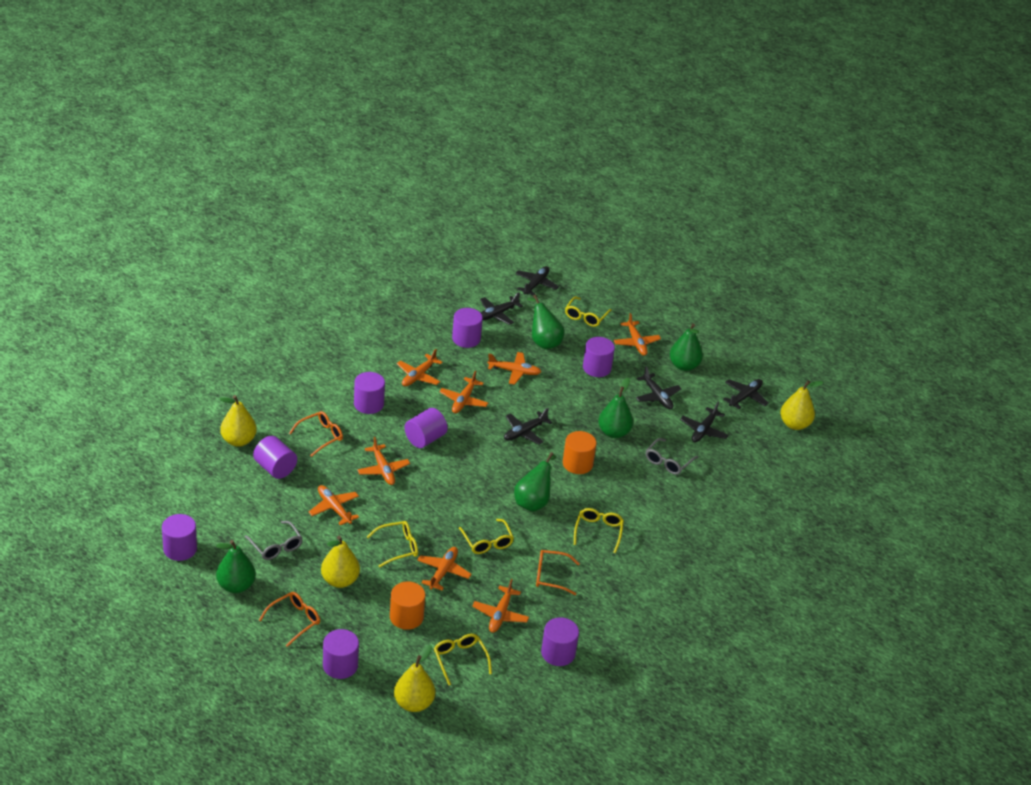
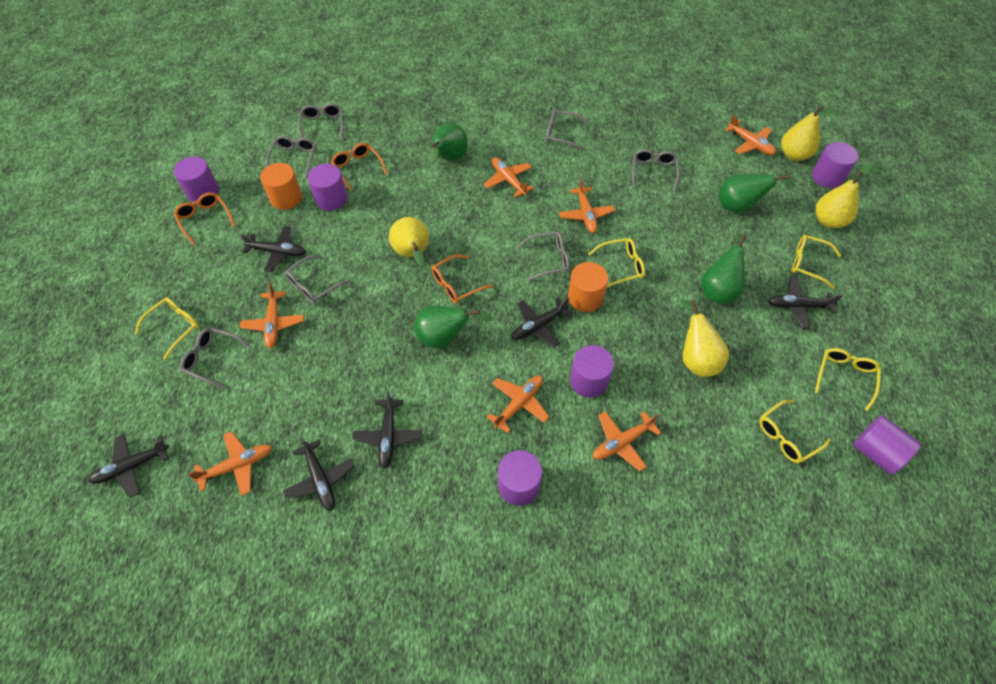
green pear: [216,540,256,593] [514,452,556,512] [527,294,564,349] [598,378,633,438] [670,323,703,371] = 5 -> [414,306,492,348] [430,123,468,163] [701,234,746,305] [719,174,795,213] = 4
grey glasses: [245,521,303,560] [646,438,698,475] = 2 -> [180,327,252,389] [266,136,316,177] [285,255,350,304] [298,103,343,140] [518,232,570,281] [546,109,588,151] [632,149,679,191] = 7
orange plane: [309,485,359,525] [357,437,410,485] [397,349,443,386] [417,547,471,590] [439,371,488,413] [472,579,529,633] [487,352,541,385] [614,313,661,356] = 8 -> [188,431,272,496] [240,283,304,348] [484,157,534,197] [487,375,549,434] [559,178,615,233] [593,411,661,471] [725,115,776,155] = 7
purple cylinder: [162,514,197,561] [253,436,297,479] [323,629,359,679] [354,372,385,414] [404,408,448,448] [452,308,483,348] [541,617,579,666] [583,337,615,377] = 8 -> [173,157,219,202] [308,164,348,211] [498,450,542,506] [570,345,614,398] [812,142,858,188] [853,415,921,474] = 6

